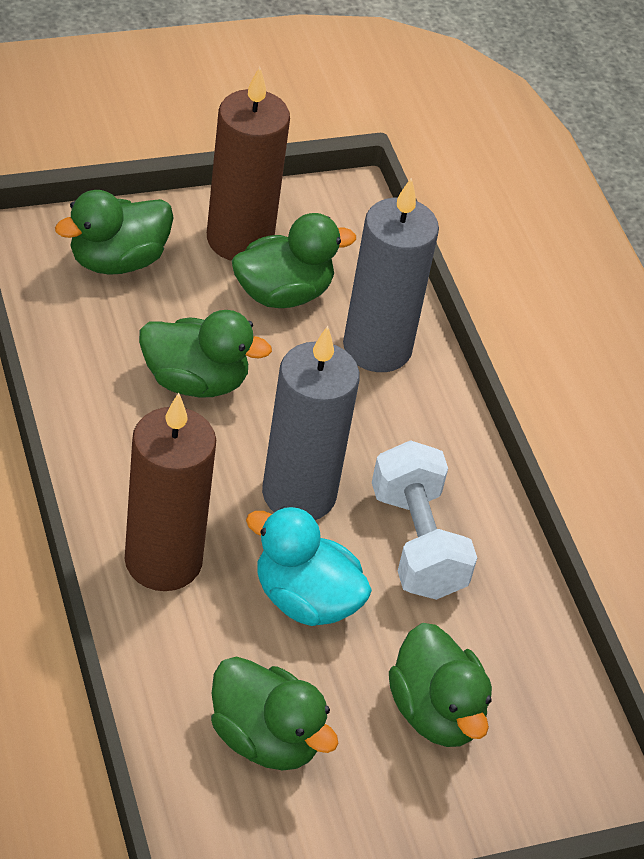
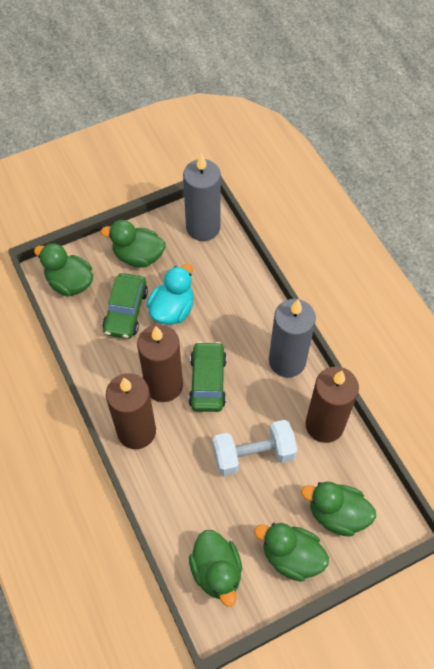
brown candle: [125,393,216,591] [207,67,290,261] = 2 -> [106,373,156,449] [137,324,183,402] [305,367,359,443] = 3
green car: none = 0 -> [102,273,148,339] [189,341,227,412] = 2

